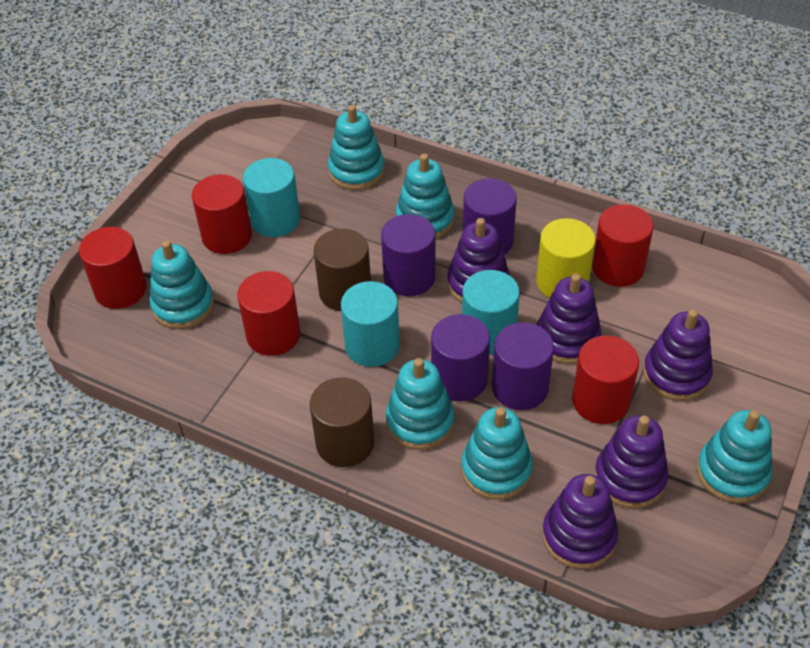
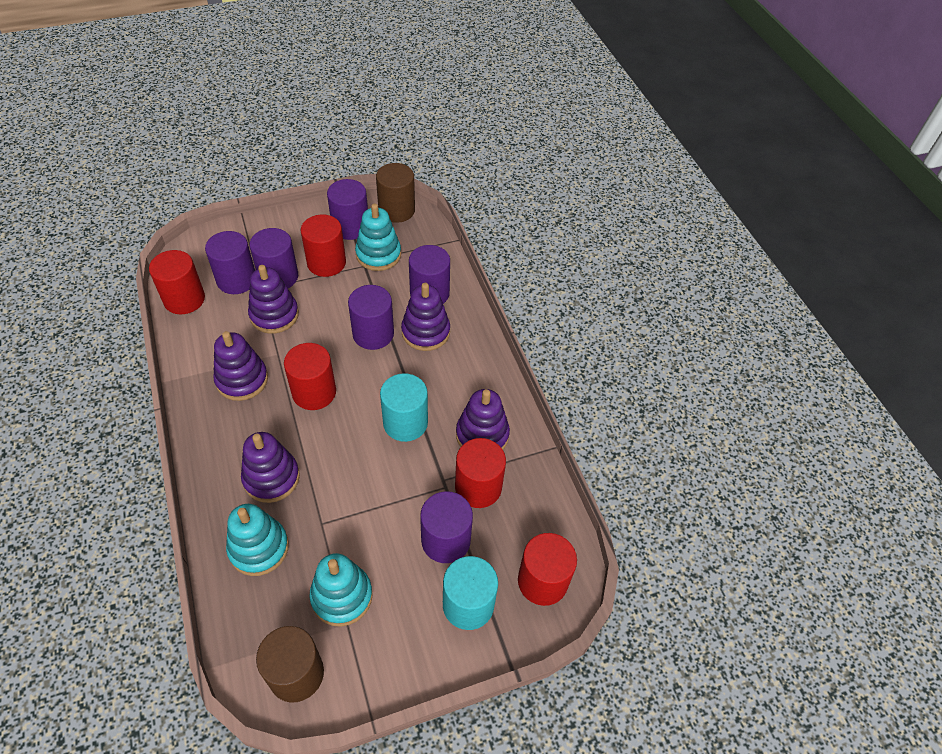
purple cylinder: [381,214,436,296] [431,314,490,402] [463,178,517,255] [492,322,554,410] = 4 -> [205,231,255,294] [250,228,298,288] [327,179,368,240] [348,285,394,350] [409,245,450,304] [420,491,473,563] = 6
turquoise cylinder: [243,158,300,237] [341,281,400,367] [462,270,520,355] = 3 -> [380,373,428,442] [443,556,498,630] = 2
turquoise stacking toy: [149,240,214,329] [328,105,385,190] [386,358,455,450] [395,153,455,239] [461,407,533,500] [697,410,772,503] = 6 -> [226,504,289,576] [309,553,373,627] [355,204,401,271] = 3
yellow cylinder: [536,218,596,298] = 1 -> none = 0

